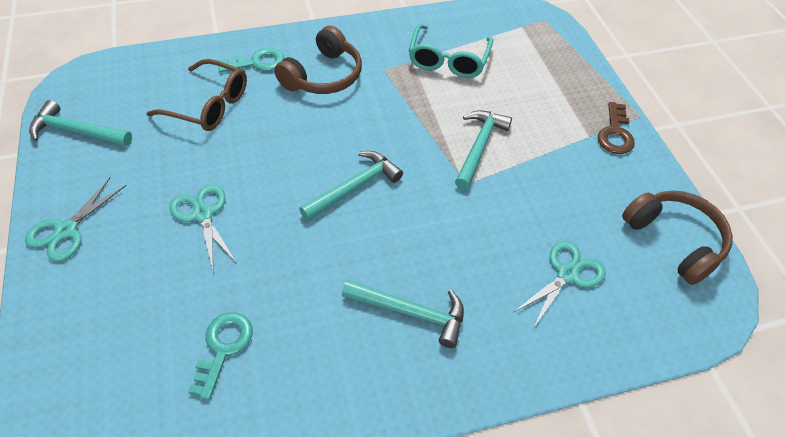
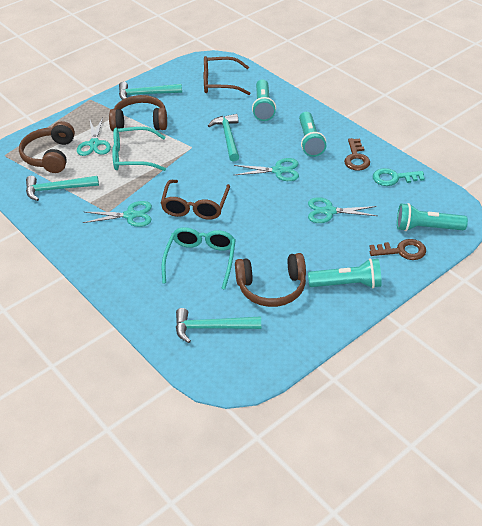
brown glasses: [147,59,247,131] = 1 -> [161,180,230,220] [204,56,251,95] = 2
brown headphones: [274,26,362,94] [622,191,733,285] = 2 -> [19,121,75,173] [109,95,167,132] [235,253,306,307] = 3
brown key: [598,102,635,154] = 1 -> [344,138,370,171] [369,239,426,260] = 2
turquoise flashlight: none = 0 -> [252,79,276,121] [299,112,326,157] [308,258,382,288] [397,203,468,231] = 4
turquoise glasses: [409,24,493,78] = 1 -> [112,127,166,171] [162,227,236,290] = 2
turquoise key: [188,312,253,400] [218,48,285,72] = 2 -> [373,168,425,186] = 1
turquoise scissors: [25,177,127,261] [170,185,236,269] [514,241,606,329] = 3 -> [77,118,111,156] [83,201,152,227] [234,158,299,181] [308,197,377,223] = 4

